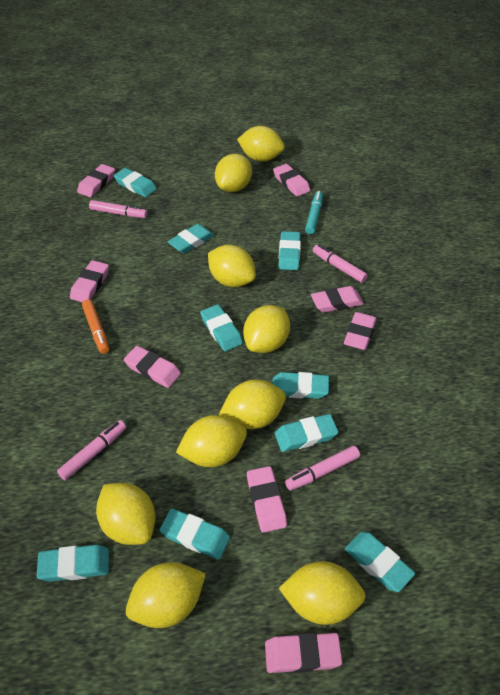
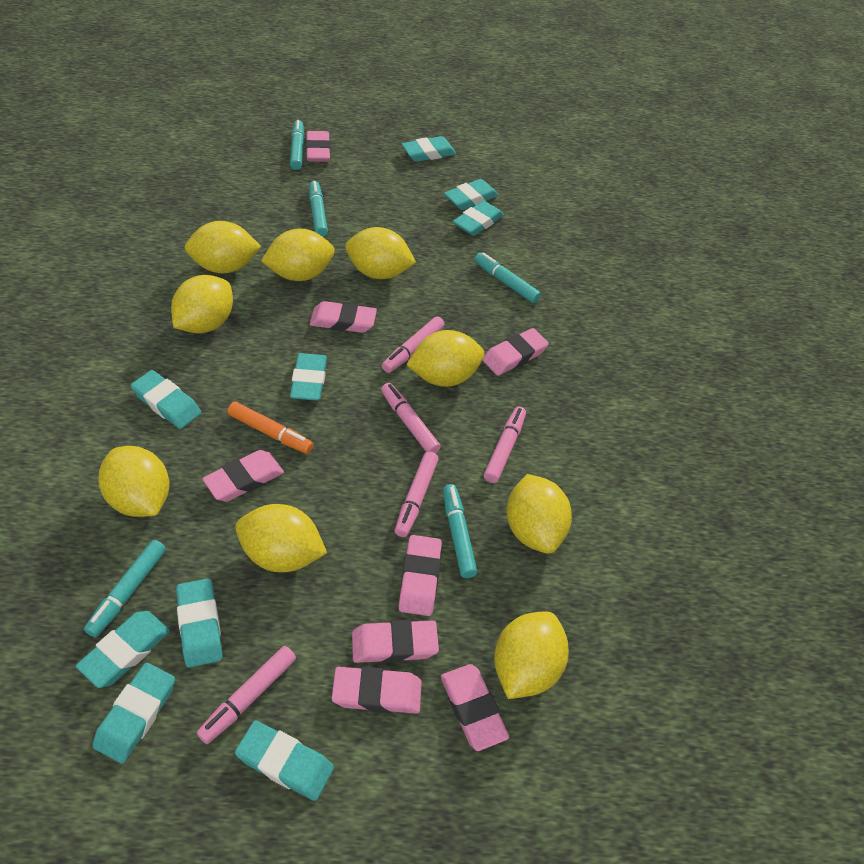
pink marker: [57,420,126,480] [89,200,147,218] [285,446,360,491] [313,245,368,283] = 4 -> [197,646,296,744] [381,383,441,453] [382,316,445,373] [395,451,439,537] [484,407,526,483] = 5
turquoise marker: [305,191,323,234] = 1 -> [84,540,166,638] [290,120,304,170] [309,181,328,237] [443,484,477,578] [474,252,541,303] = 5

